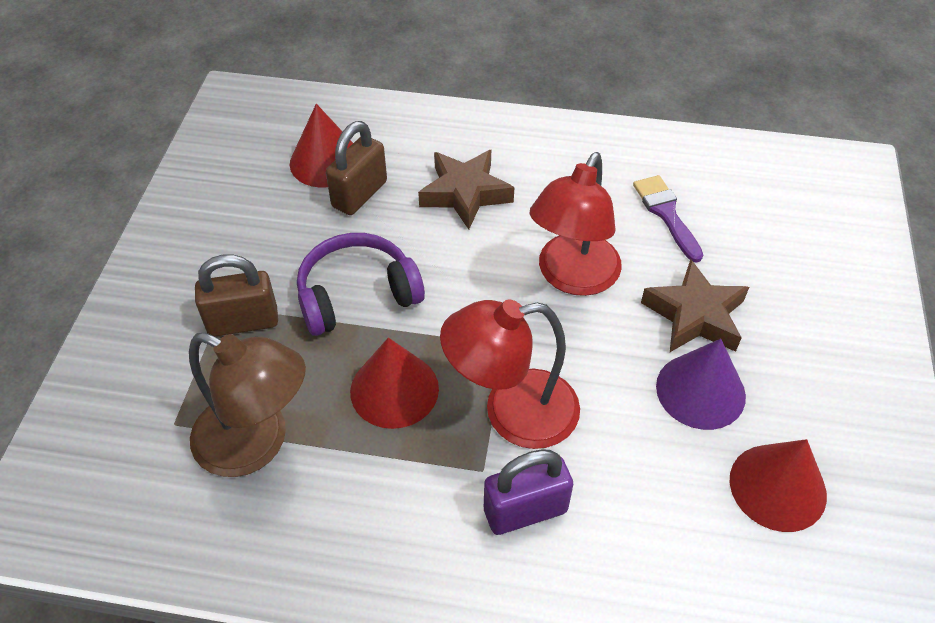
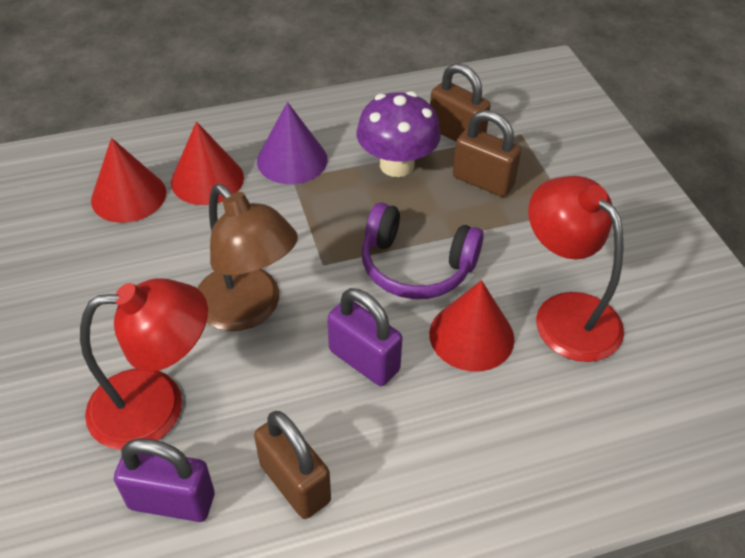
brown padlock: [195,254,278,337] [326,121,387,215] = 2 -> [254,411,331,519] [430,63,491,142] [453,110,521,197] = 3
brown star: [418,150,515,230] [641,259,749,352] = 2 -> none = 0
purple brush: [633,175,703,263] = 1 -> none = 0
purple mushroom: none = 0 -> [357,91,441,177] = 1
purple padlock: [484,449,573,535] = 1 -> [114,438,215,522] [327,288,402,386] = 2

